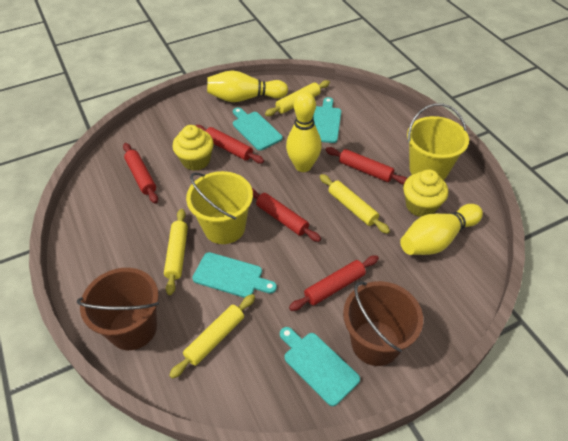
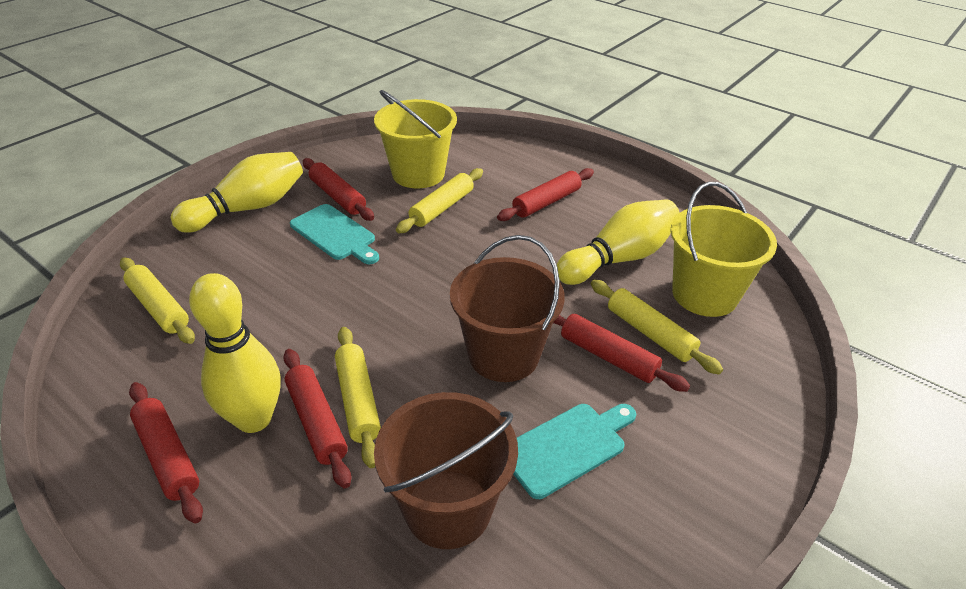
turquoise cutting board: [192,252,277,298] [233,107,283,151] [280,327,360,406] [313,97,341,143] = 4 -> [290,204,379,264] [513,404,636,499] = 2
yellow cupcake: [173,125,214,171] [403,170,448,217] = 2 -> none = 0

